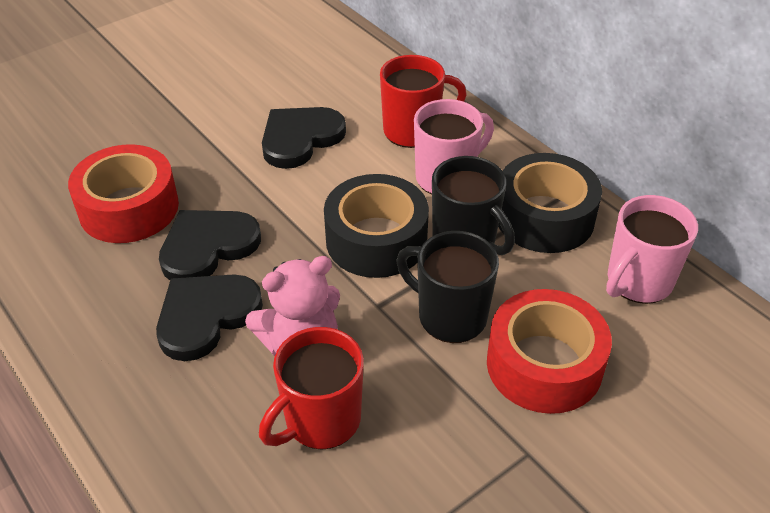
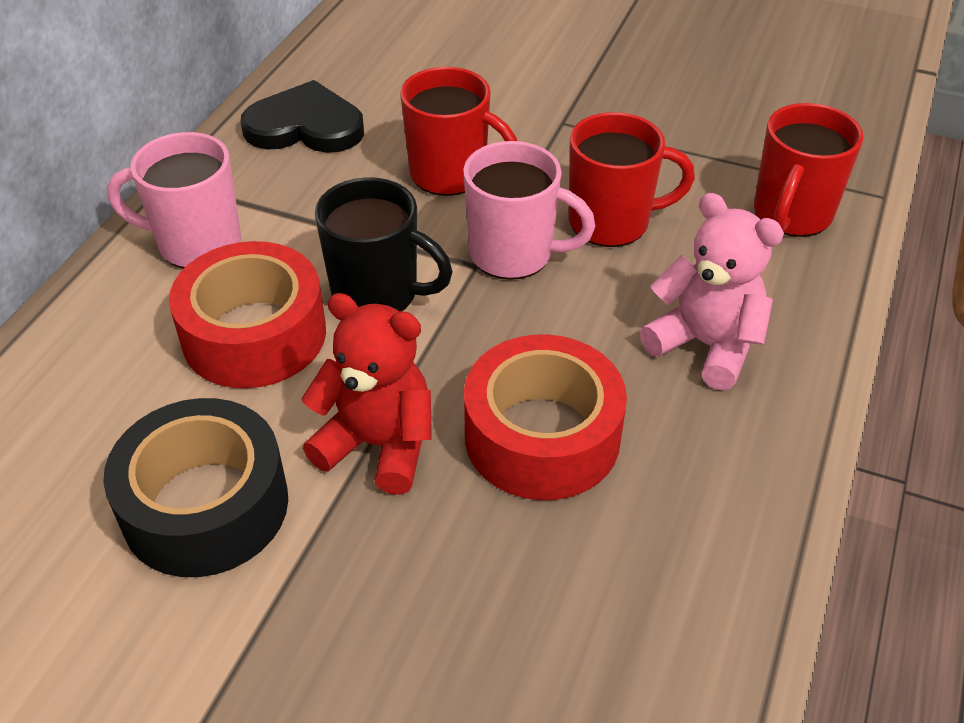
black heart: [156,274,263,361] [159,210,261,280] [262,107,346,169] = 3 -> [241,80,364,153] = 1
black mug: [397,231,499,343] [432,156,515,255] = 2 -> [315,177,453,312] = 1
black tape: [324,174,429,278] [498,153,602,253] = 2 -> [103,398,288,577] = 1
red mug: [259,327,364,450] [380,55,467,148] = 2 -> [400,67,517,196] [569,112,695,247] [754,103,864,237] = 3
red teddy bear: none = 0 -> [302,293,432,495] = 1

